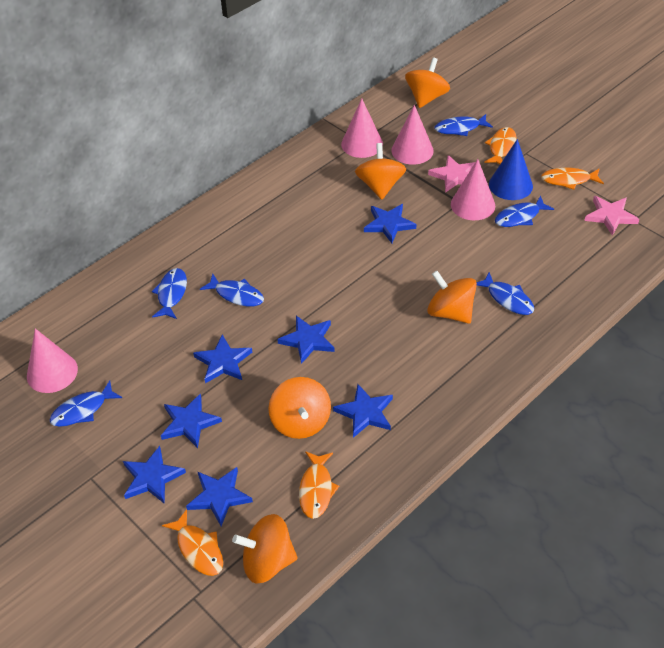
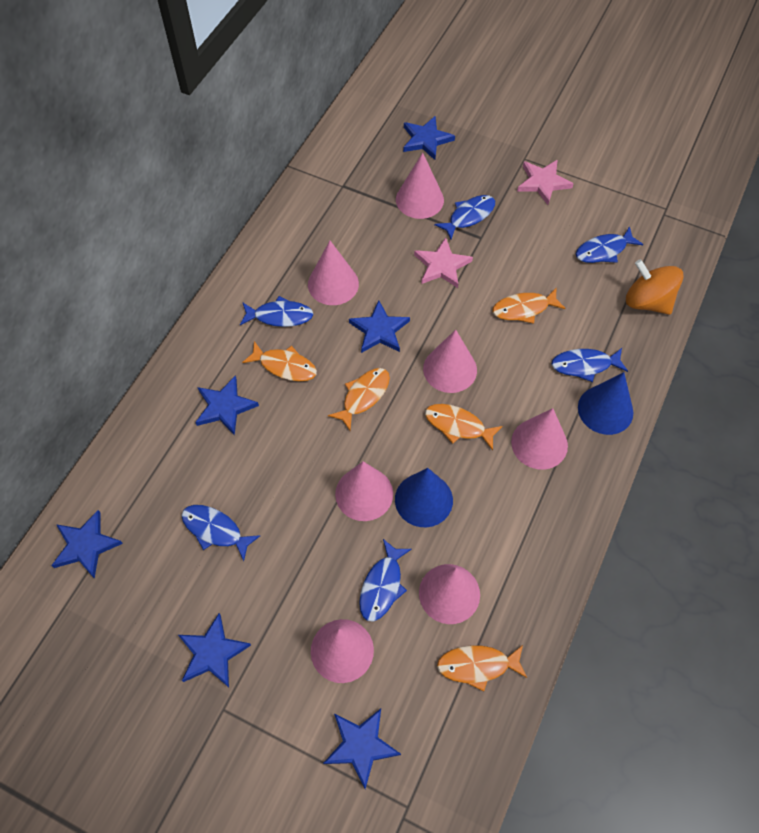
blue cone: [489,139,533,200] = 1 -> [395,468,453,527] [578,372,633,435] = 2
blue star: [123,446,186,504] [161,393,222,448] [186,467,253,526] [193,334,252,383] [277,316,335,364] [333,384,393,438] [364,204,417,243] = 7 -> [51,510,123,579] [178,613,251,687] [195,375,259,436] [323,709,401,789] [349,300,410,353] [403,116,455,160] = 6
orange fish: [162,509,223,576] [299,451,339,519] [484,127,517,164] [541,167,604,190] = 4 -> [242,341,317,381] [328,368,390,430] [425,404,503,450] [437,645,527,691] [492,288,566,324] = 5
orange spinning top: [232,514,298,584] [269,377,331,439] [355,143,406,200] [405,57,450,108] [427,271,477,324] = 5 -> [626,259,683,315] = 1
pink cone: [27,328,78,393] [341,99,383,158] [391,105,434,165] [451,159,495,220] = 4 -> [308,241,359,305] [311,619,374,683] [335,462,393,521] [396,153,444,219] [419,564,480,624] [423,330,477,393] [511,408,568,470] = 7

